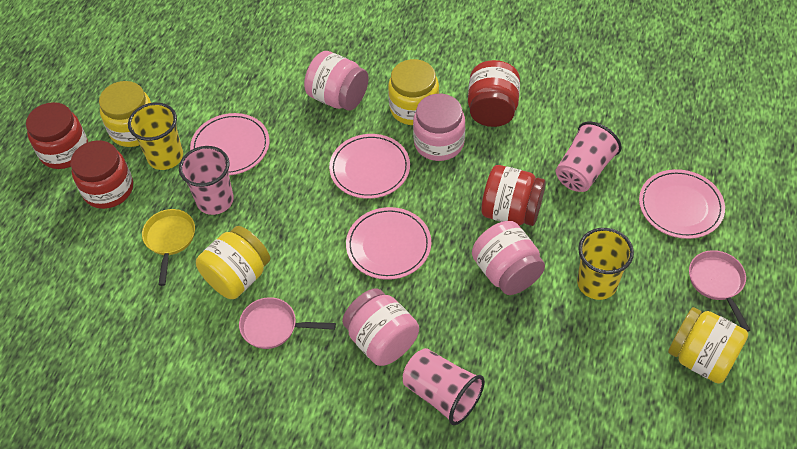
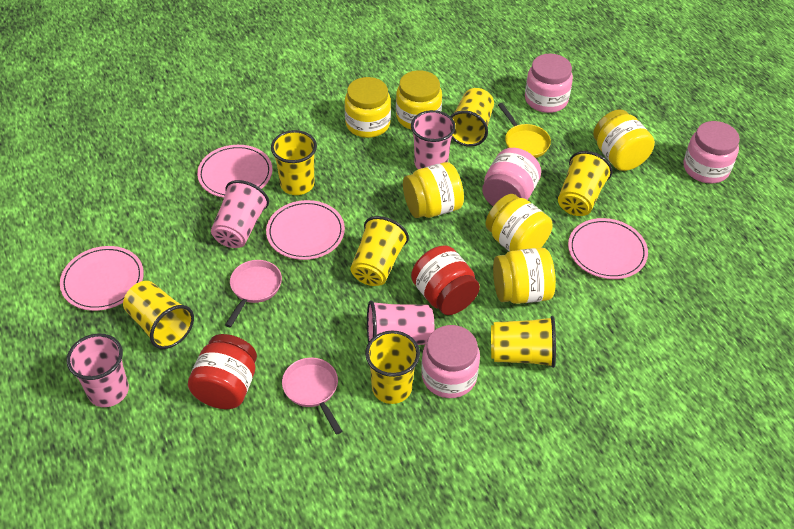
pink cup: [179,146,234,215] [403,348,485,425] [556,121,622,192] = 3 -> [67,333,129,407] [211,180,269,248] [367,300,434,345] [411,110,456,169] = 4
red jar: [26,102,88,169] [71,140,133,209] [468,60,520,127] [481,165,546,226] = 4 -> [188,334,257,409] [411,245,480,315] = 2
yellow cup: [128,102,183,170] [577,228,634,300] = 2 -> [123,281,194,349] [271,130,317,195] [350,216,409,286] [365,331,420,404] [450,88,494,147] [491,316,556,368] [558,151,612,216] = 7
yellow jar: [99,81,151,147] [196,226,270,299] [388,59,439,125] [668,307,748,384] = 4 -> [345,77,391,138] [396,70,442,129] [403,162,464,218] [485,194,552,251] [493,248,556,304] [593,109,655,171] = 6

